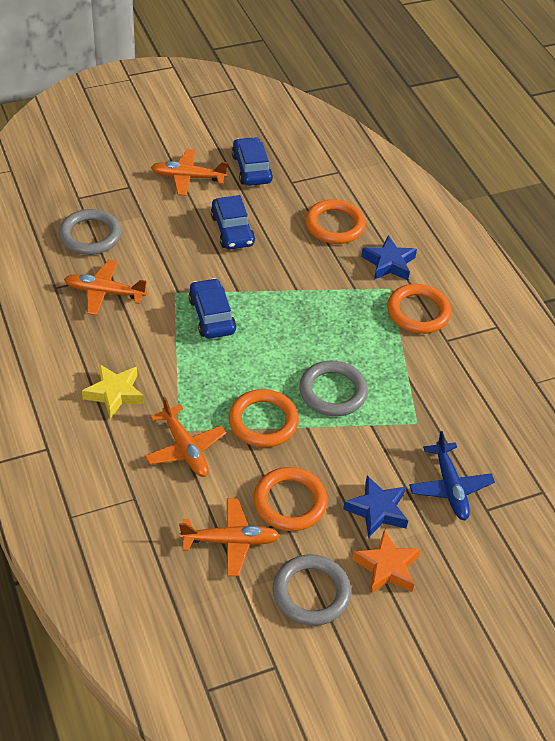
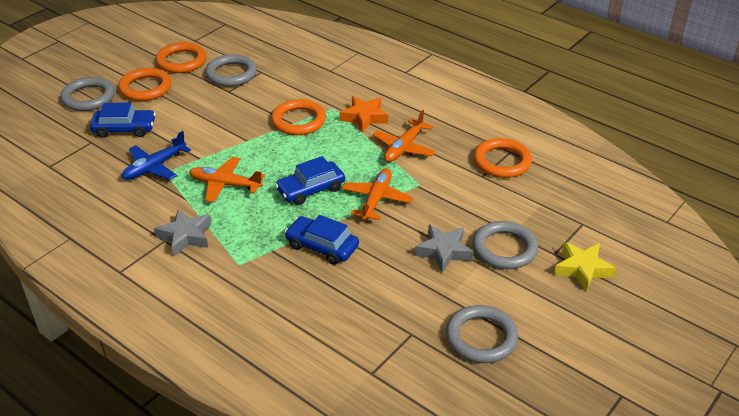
blue star: [343,475,408,538] [361,235,417,280] = 2 -> none = 0
grey ring: [59,209,121,255] [273,554,351,626] [299,361,368,416] = 3 -> [60,77,115,111] [205,54,257,86] [446,305,518,363] [473,221,538,269] = 4
grey star: none = 0 -> [154,209,211,256] [415,225,473,272] = 2
orange plane: [64,260,147,315] [145,397,226,477] [151,149,228,196] [179,498,280,576] = 4 -> [189,157,265,202] [342,168,413,220] [373,110,436,162] = 3

